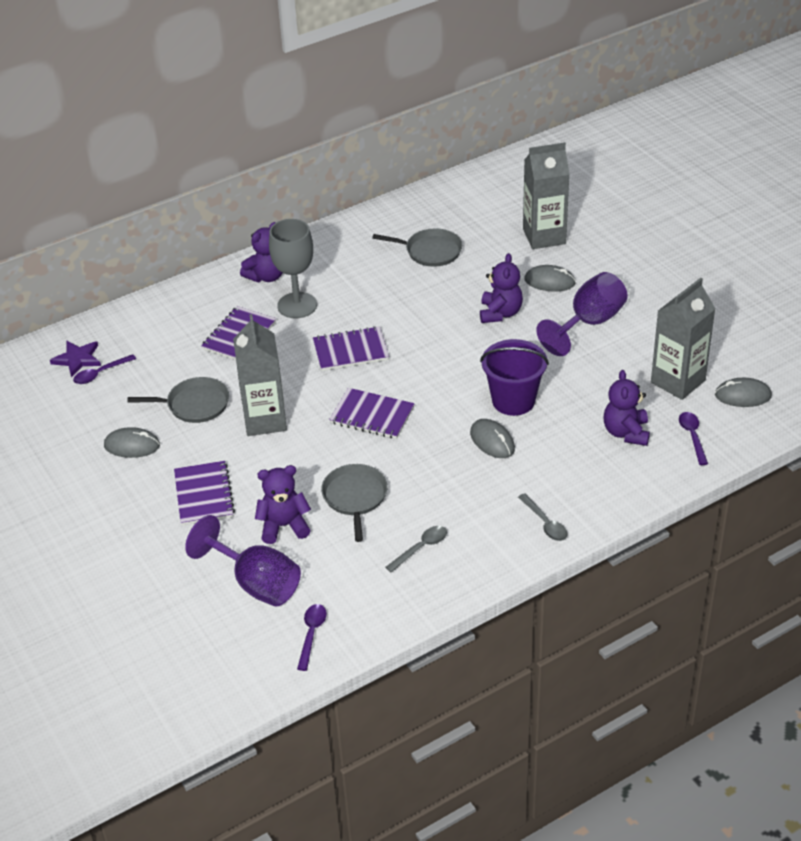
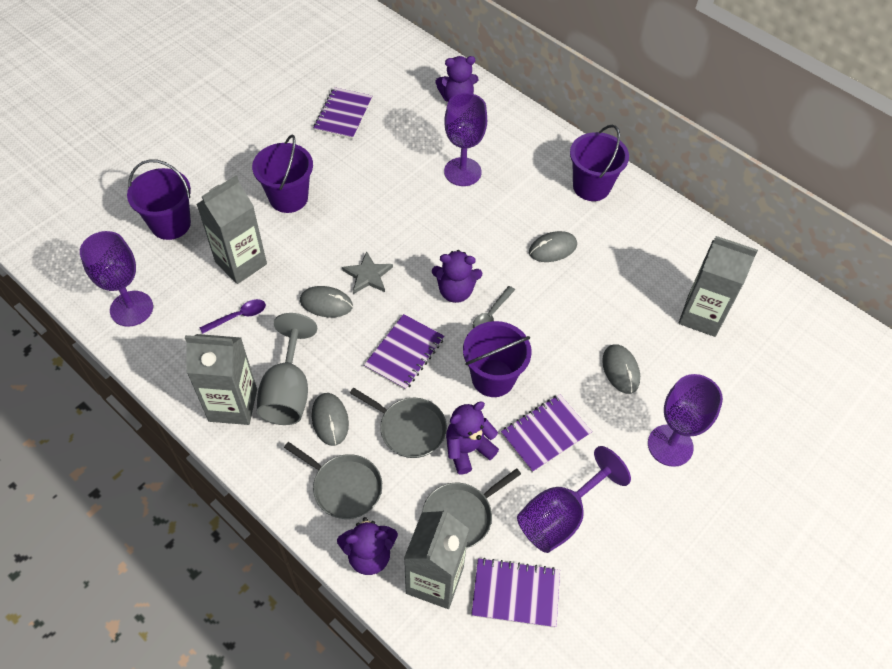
grey carton: [233,314,287,436] [523,142,570,249] [651,278,716,400] = 3 -> [185,334,257,425] [196,175,267,284] [404,508,469,609] [679,236,758,337] = 4
grey spoon: [385,526,447,573] [518,493,567,541] = 2 -> [473,286,515,329] = 1
grey star: none = 0 -> [342,251,393,294] = 1
purple bucket: [480,339,549,416] = 1 -> [127,159,191,240] [252,135,313,213] [463,321,532,397] [570,125,629,201] = 4
purple goblet: [185,515,301,607] [537,272,628,356] = 2 -> [80,231,153,327] [444,93,487,186] [517,446,631,553] [648,374,723,467] = 4
purple spoon: [73,354,136,384] [297,604,327,671] [679,412,708,465] = 3 -> [200,299,266,334] = 1
purple star: [50,341,101,378] = 1 -> none = 0

